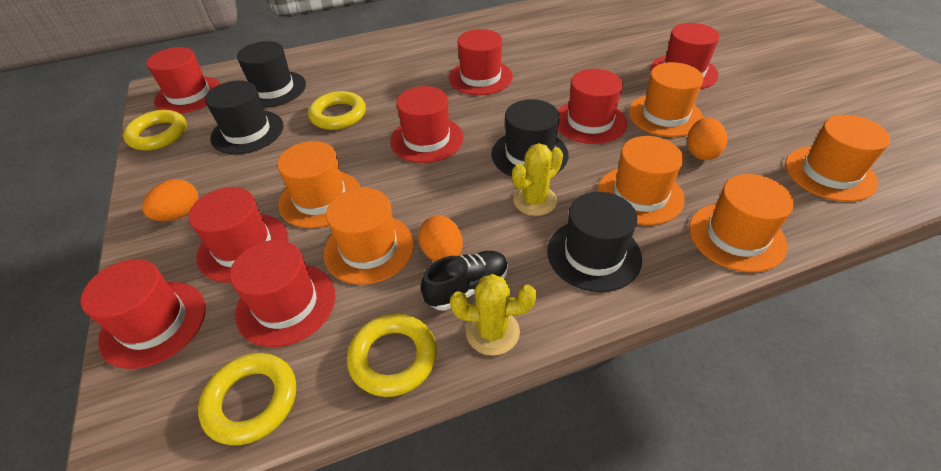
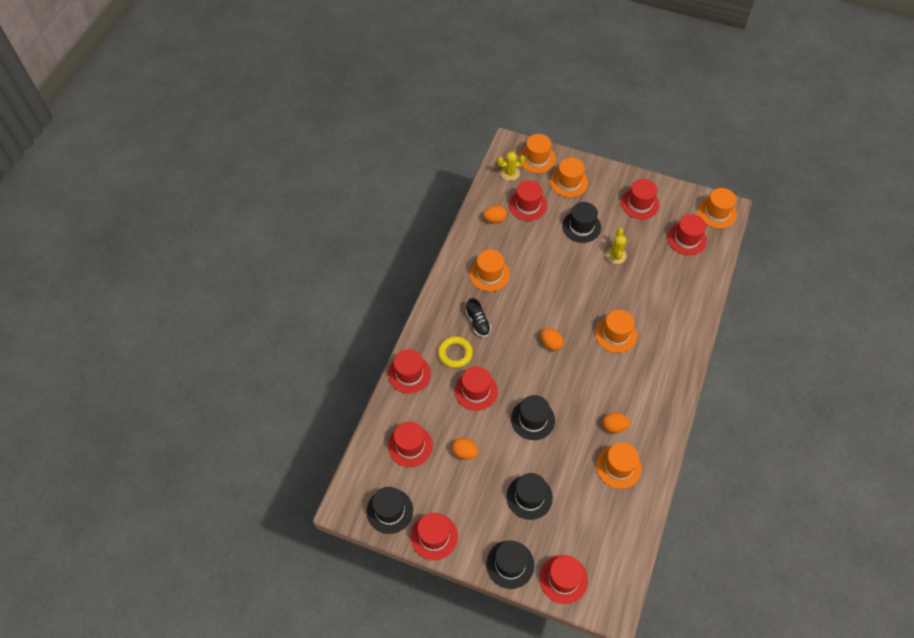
black hat: [205,80,283,154] [237,41,306,108] [491,99,569,177] [547,192,642,292] = 4 -> [367,487,413,534] [486,541,534,589] [506,473,553,520] [511,395,555,440] [562,202,601,243] = 5
orange egg: [142,179,199,221] [418,215,463,262] [687,118,727,160] = 3 -> [452,437,478,459] [483,205,507,223] [541,328,564,350] [603,412,630,433] = 4
yellow ring: [123,110,187,151] [198,353,296,445] [308,91,366,130] [347,314,437,397] = 4 -> [438,336,473,368] = 1

